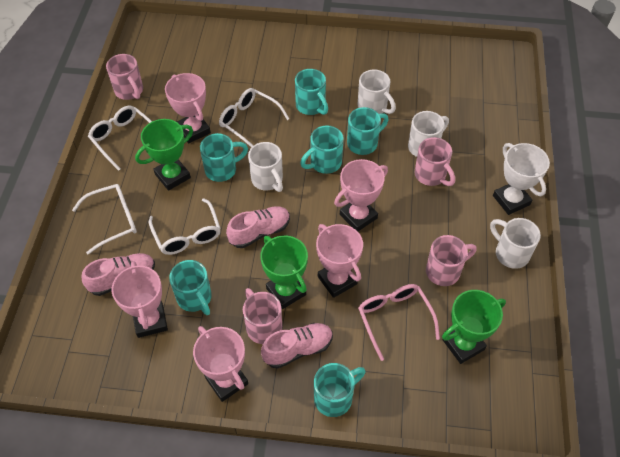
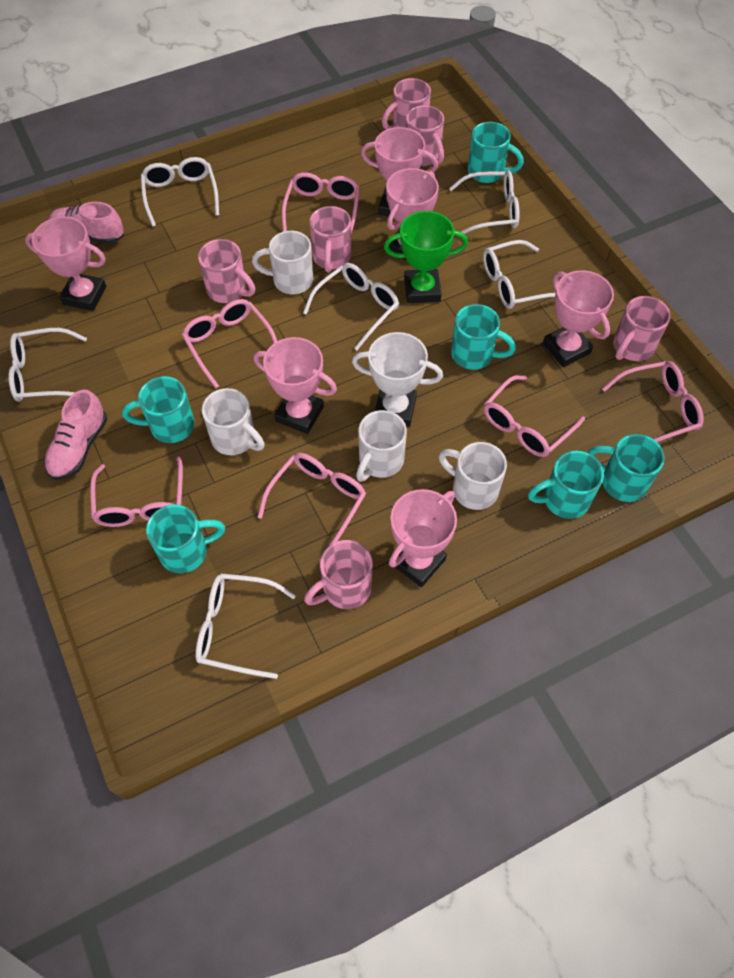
green trophy: [135,119,193,191] [260,235,308,309] [442,290,506,364] = 3 -> [384,211,468,303] = 1
pink glasses: [358,284,440,361] = 1 -> [90,456,183,527] [182,299,277,388] [258,453,366,547] [282,172,360,234] [484,375,585,457] [602,361,704,442] = 6
pink mug: [106,54,143,100] [243,288,282,344] [414,137,455,186] [426,235,477,286] = 4 -> [198,239,255,303] [304,540,373,609] [309,206,351,273] [382,78,431,130] [406,105,444,166] [613,296,671,361] = 6
pink shoe: [82,253,155,296] [226,207,290,248] [261,323,333,369] = 3 -> [44,390,107,480] [49,202,124,244] = 2
pink trophy: [112,261,168,338] [165,73,211,143] [193,326,248,402] [316,224,363,298] [334,159,388,231] = 5 -> [25,217,106,311] [253,337,337,434] [361,127,438,217] [386,168,439,261] [389,489,457,587] [543,270,614,367] = 6
white glasses: [72,184,137,254] [88,105,152,171] [149,198,221,255] [219,88,289,148] = 4 -> [8,328,87,402] [141,157,219,227] [196,573,296,679] [303,263,399,350] [449,170,520,234] [483,240,556,309] = 6

